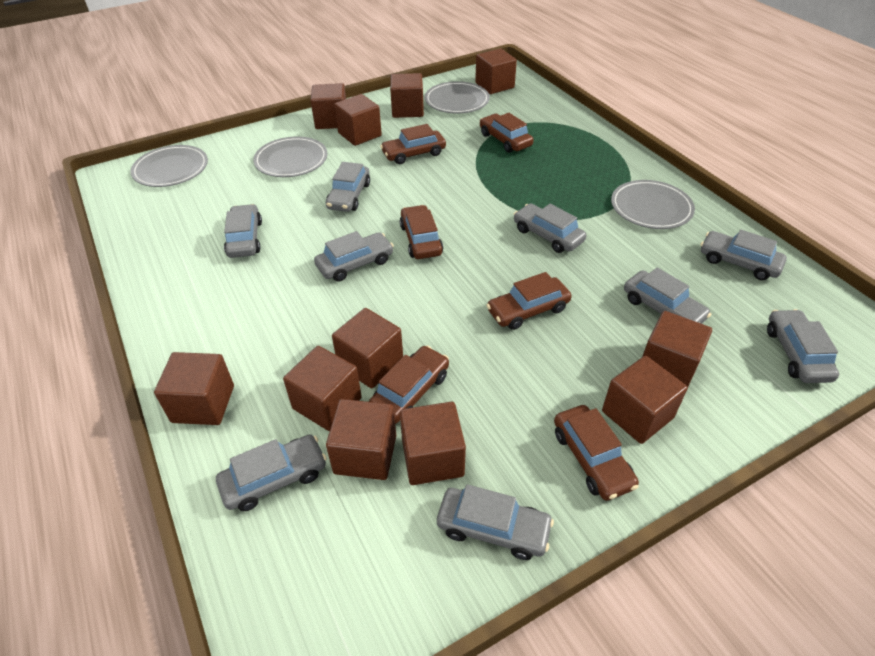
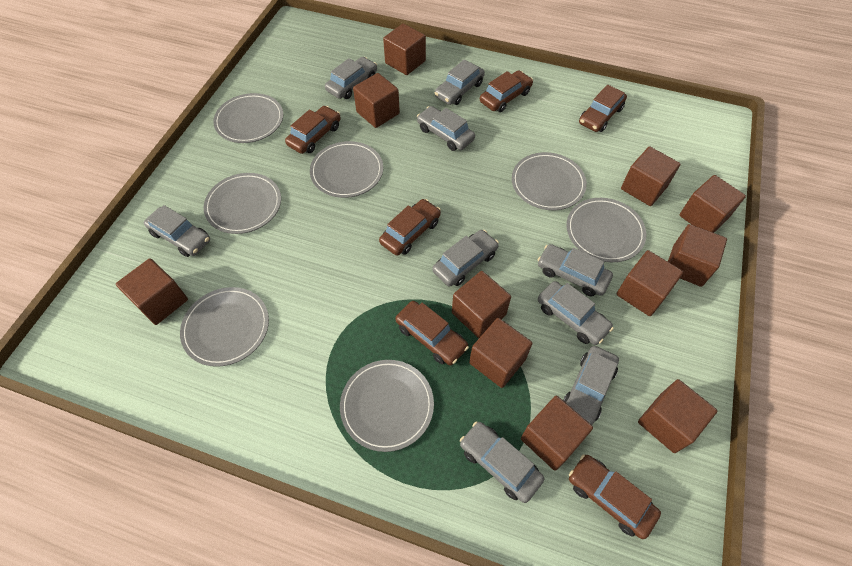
grey plate: [130,145,208,187] [253,137,328,177] [425,81,490,114] [611,180,695,229] = 4 -> [180,287,269,367] [204,173,281,234] [213,93,283,143] [310,141,383,198] [340,360,434,452] [512,152,587,210] [566,198,647,262] = 7

